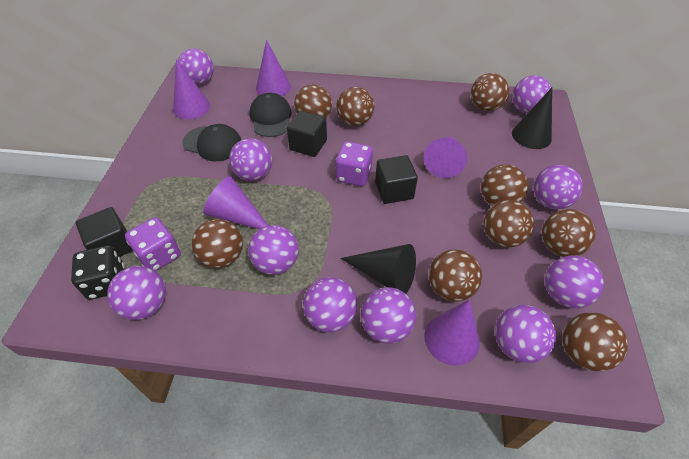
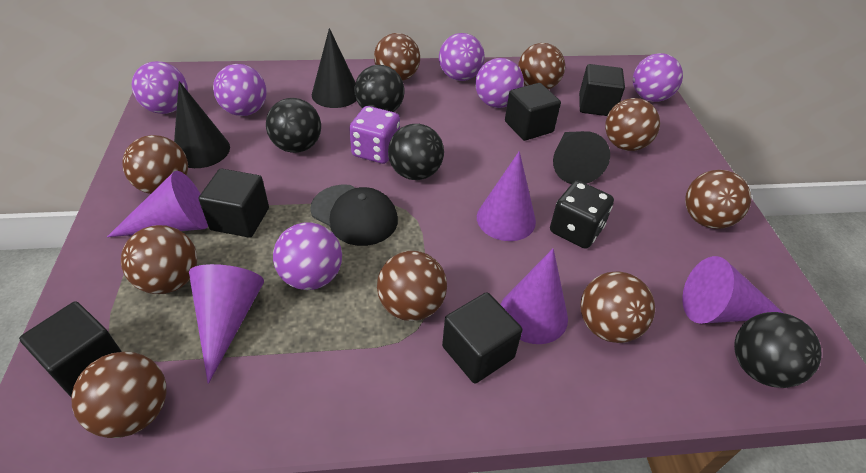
black ball: none = 0 -> [266,98,321,153] [355,65,405,112] [388,124,444,180] [734,312,821,388] = 4
black cap: [182,124,241,161] [249,93,291,137] = 2 -> [310,185,398,246] = 1
black cone: [341,244,416,294] [512,88,552,149] = 2 -> [174,81,230,168] [312,28,357,108] [553,131,610,184] = 3
black cube: [76,207,133,257] [287,111,327,157] [375,155,418,204] = 3 -> [19,302,122,397] [199,169,269,238] [442,292,523,384] [505,83,561,141] [579,64,625,116] = 5
purple ball: [107,266,166,320] [178,48,214,85] [229,138,272,181] [248,225,299,275] [303,277,357,332] [361,287,416,344] [495,305,556,363] [512,75,552,114] [533,165,583,210] [545,256,604,308] = 10 -> [132,61,188,114] [213,64,267,116] [273,223,342,290] [439,33,485,81] [475,58,524,108] [633,53,683,102] = 6
purple dice: [125,217,181,271] [335,141,373,186] = 2 -> [349,106,400,164] = 1

